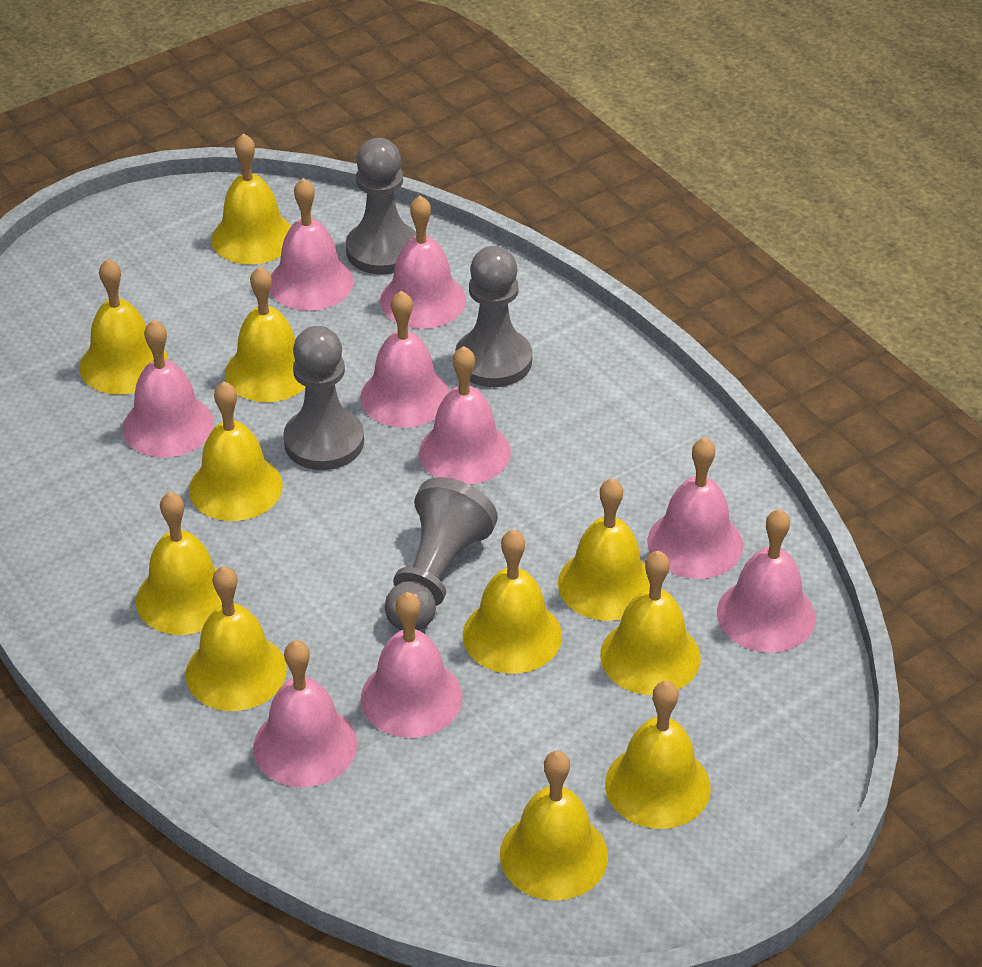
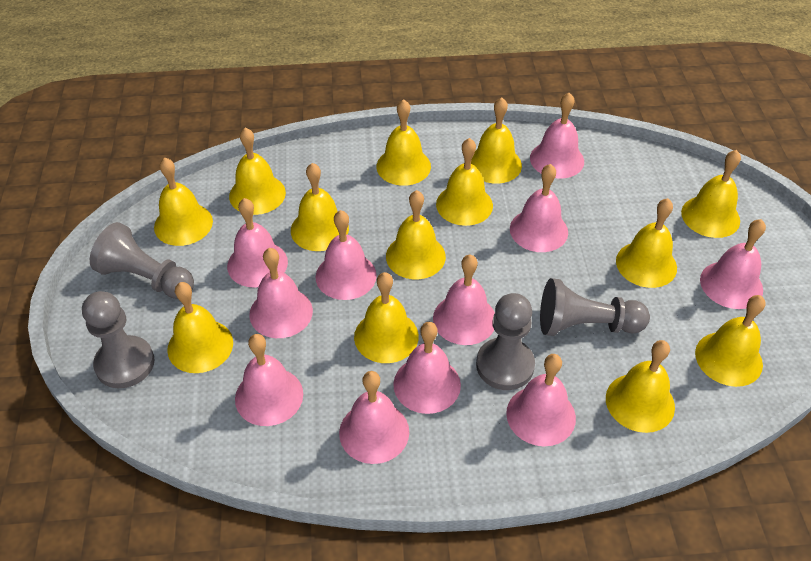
pink bell: [122,320,214,457] [253,640,357,787] [270,178,354,311] [360,291,449,428] [361,592,463,738] [380,195,466,329] [419,346,511,485] [647,438,743,579] [717,509,816,652] = 9 -> [227,198,288,288] [235,334,303,426] [249,248,313,338] [316,210,377,300] [339,371,409,464] [393,322,461,414] [433,255,495,345] [506,354,576,446] [510,164,568,252] [530,93,584,179] [700,219,766,309] = 11
yellow bell: [79,259,168,395] [136,492,222,635] [186,566,287,711] [189,381,283,521] [212,133,291,264] [225,266,305,402] [463,529,562,674] [500,751,608,901] [558,478,650,621] [600,550,701,695] [605,681,711,829] = 11 -> [154,157,213,246] [168,282,233,373] [229,128,286,215] [291,163,349,251] [354,272,419,363] [377,99,431,186] [386,190,446,279] [436,138,493,226] [471,97,522,184] [606,340,675,433] [616,198,677,288] [681,150,741,238] [695,295,766,387] = 13

